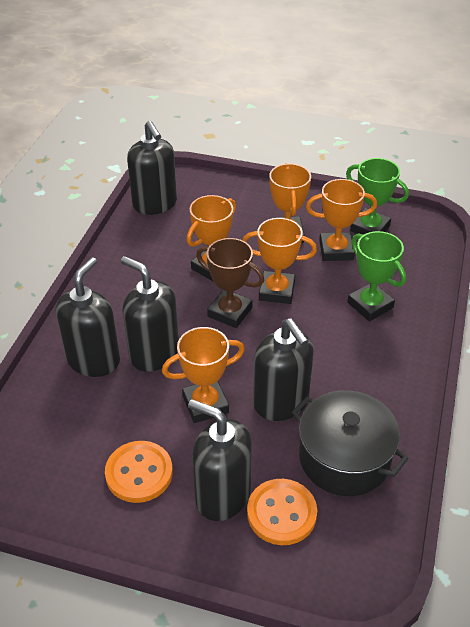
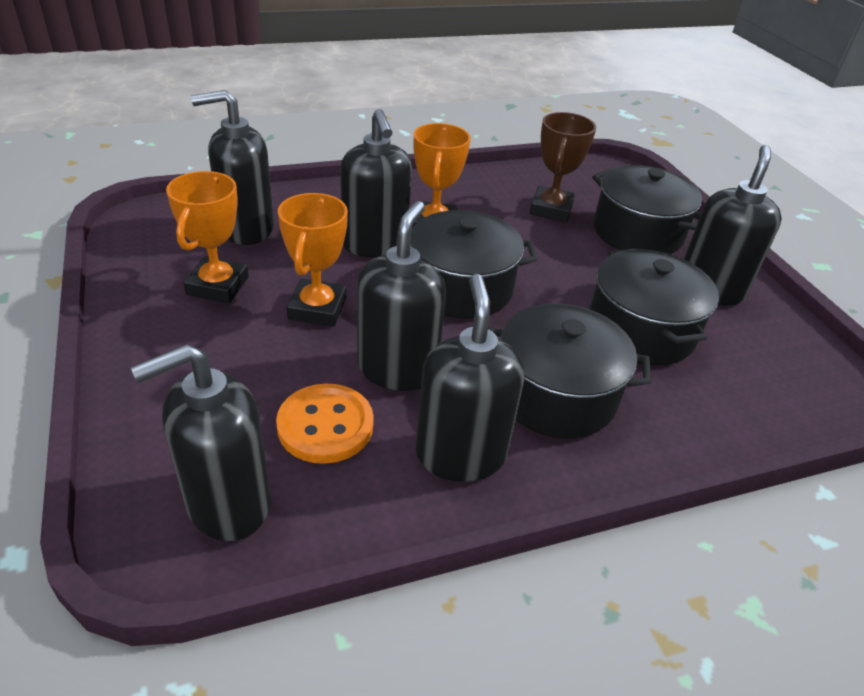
black pot: [291,390,409,496] = 1 -> [395,210,538,319] [488,303,651,439] [589,249,719,365] [592,165,702,254] = 4
black soap dispenser: [56,257,120,377] [121,256,179,372] [127,121,177,215] [188,399,252,521] [253,318,314,421] = 5 -> [131,344,271,541] [191,90,274,245] [340,109,412,257] [357,201,446,391] [416,274,525,482] [684,145,782,306] = 6
green trophy: [346,158,409,235] [348,231,406,321] = 2 -> none = 0
orange button: [105,441,173,503] [247,479,317,545] = 2 -> [276,383,374,464] = 1
orange trophy: [162,327,245,423] [186,195,236,282] [243,218,317,304] [269,163,311,243] [306,179,377,261] = 5 -> [166,171,249,303] [278,193,348,326] [413,123,471,227] = 3

